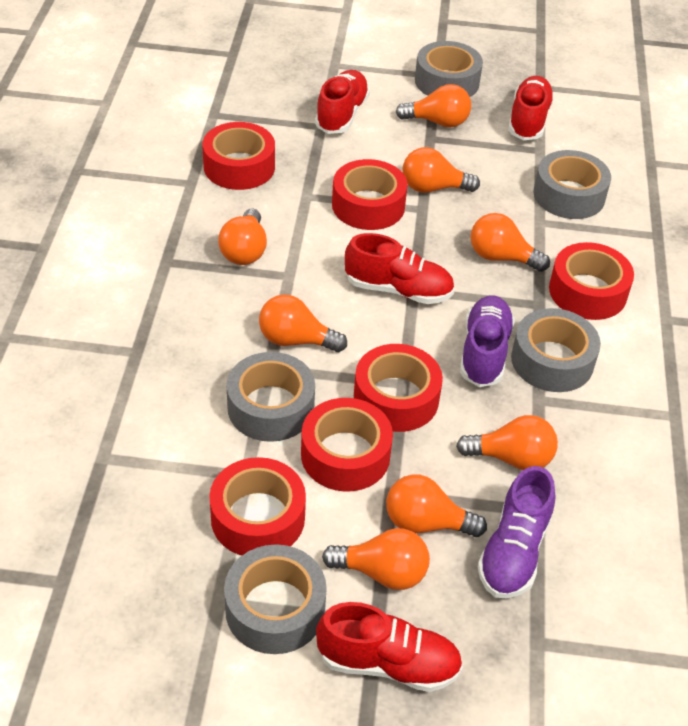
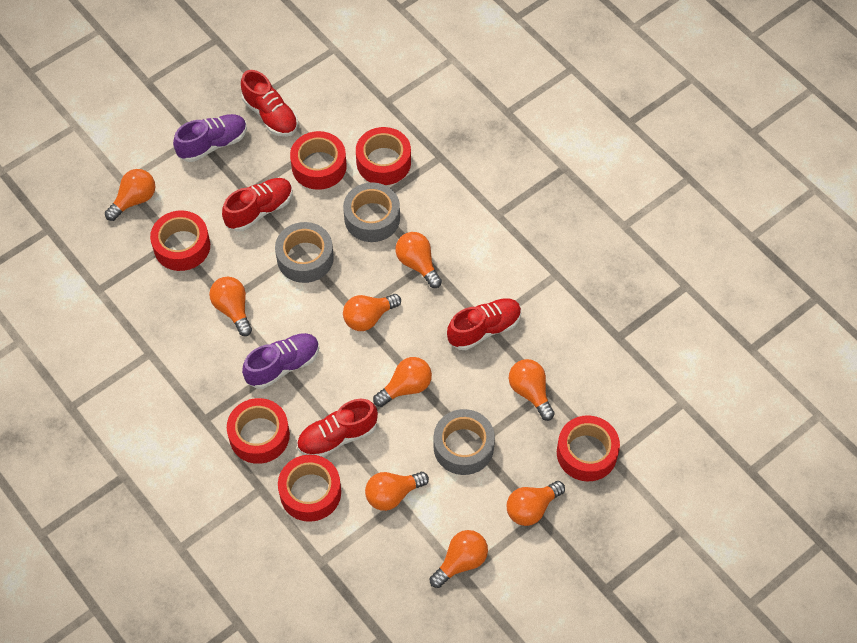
grey tape: [224,544,327,654] [226,352,315,442] [415,41,483,97] [511,308,601,392] [533,150,611,219] = 5 -> [275,222,334,283] [343,182,400,242] [434,409,495,475] = 3
orange light bulb: [218,209,267,265] [259,294,347,352] [322,528,430,590] [386,474,487,537] [396,84,471,127] [403,147,480,193] [456,415,558,470] [471,213,550,272] = 8 -> [105,169,155,221] [209,277,252,336] [343,294,401,331] [365,472,429,511] [373,357,432,407] [396,232,442,288] [429,530,488,588] [507,481,565,526] [509,359,555,421] = 9

